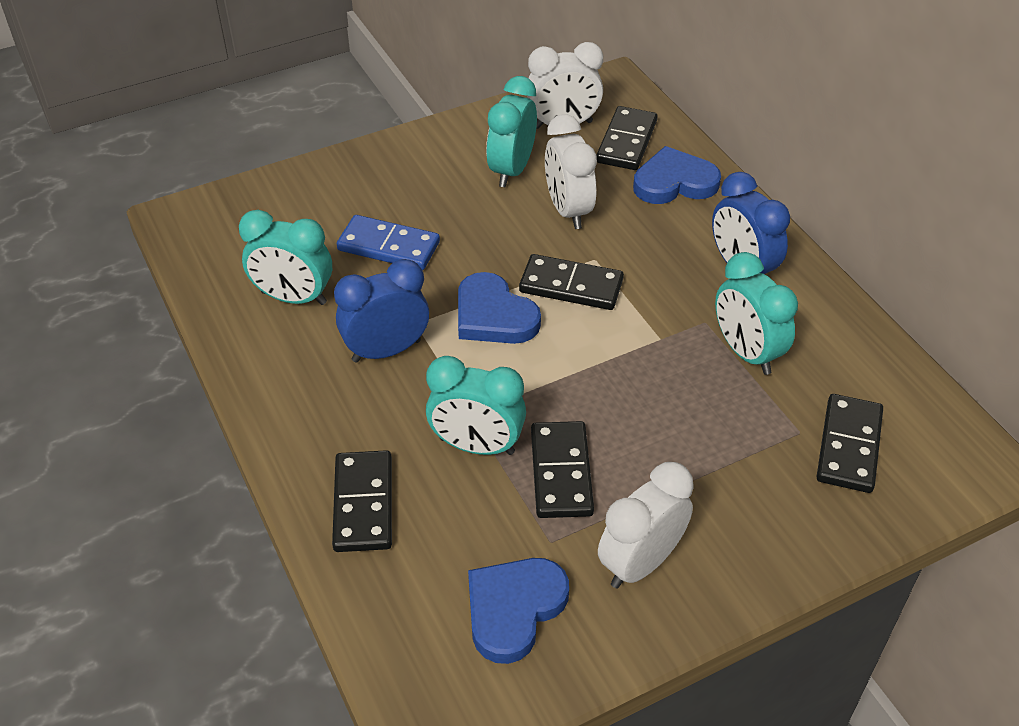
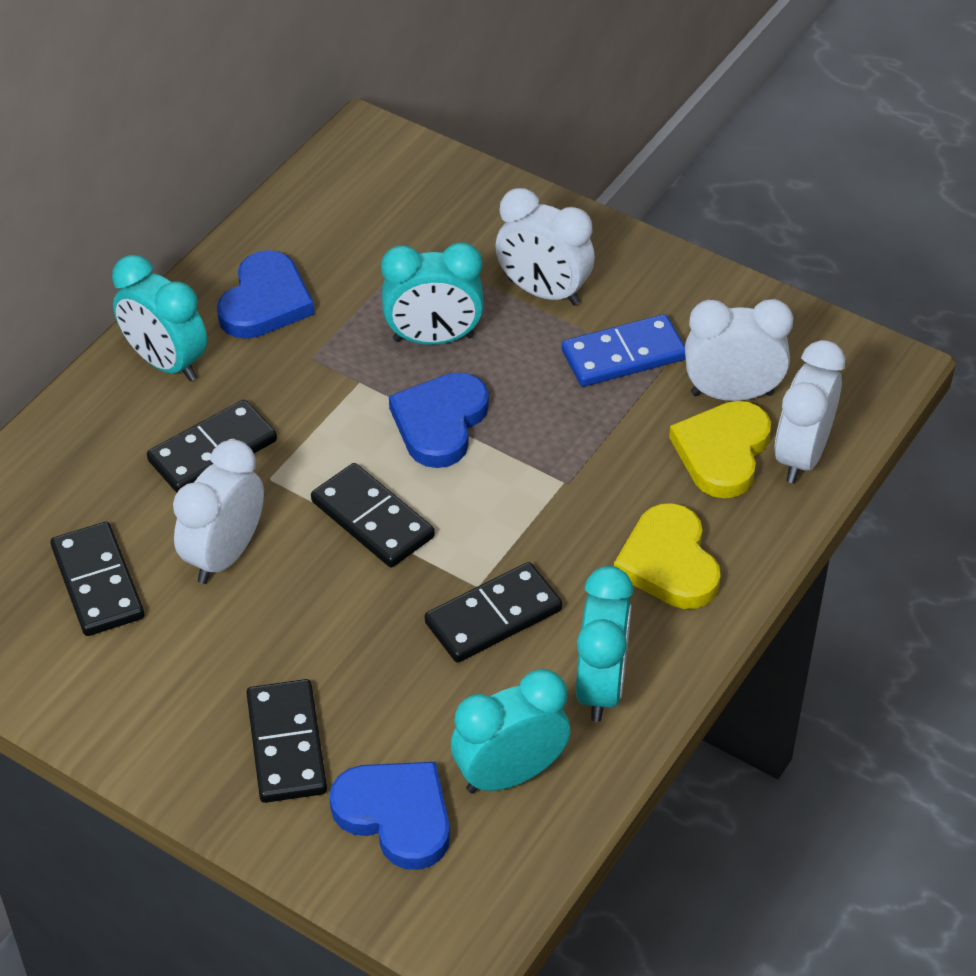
blue clock: [334,259,429,363] [712,172,790,274] = 2 -> none = 0
white clock: [527,42,603,129] [545,114,597,229] [598,462,694,588] = 3 -> [173,439,264,584] [495,188,595,305] [685,299,793,401] [774,340,845,483] = 4
yellow heart: none = 0 -> [614,503,721,609] [669,401,771,498] = 2

